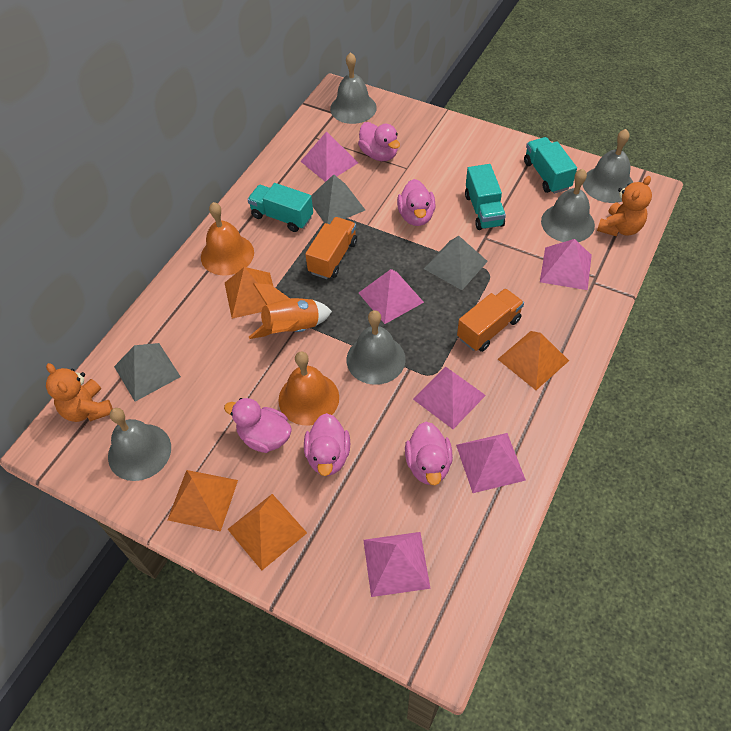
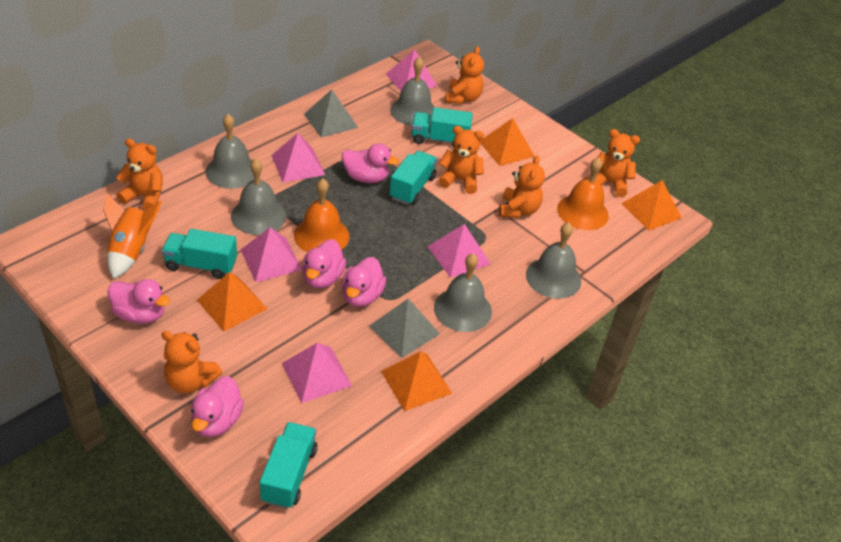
grey pyramid: [114,343,181,402] [311,174,365,224] [424,236,488,290] = 3 -> [304,89,358,138] [369,298,440,358] = 2
orange teddy bear: [46,363,113,422] [597,176,652,236] = 2 -> [116,139,163,210] [162,331,222,393] [438,126,484,194] [445,46,484,104] [499,155,545,218] [595,129,640,197] = 6
orange truck: [305,217,357,279] [457,288,524,352] = 2 -> none = 0
pink pyramid: [300,131,358,182] [359,269,424,324] [363,532,431,597] [413,367,486,429] [456,433,526,493] [540,239,592,290] = 6 -> [241,227,302,282] [271,133,325,182] [282,343,352,403] [386,49,437,91] [428,224,491,278] = 5
turquoise truck: [247,183,313,232] [465,164,506,230] [524,137,577,194] = 3 -> [161,229,237,279] [260,422,318,509] [390,151,437,205] [412,107,473,149] = 4

